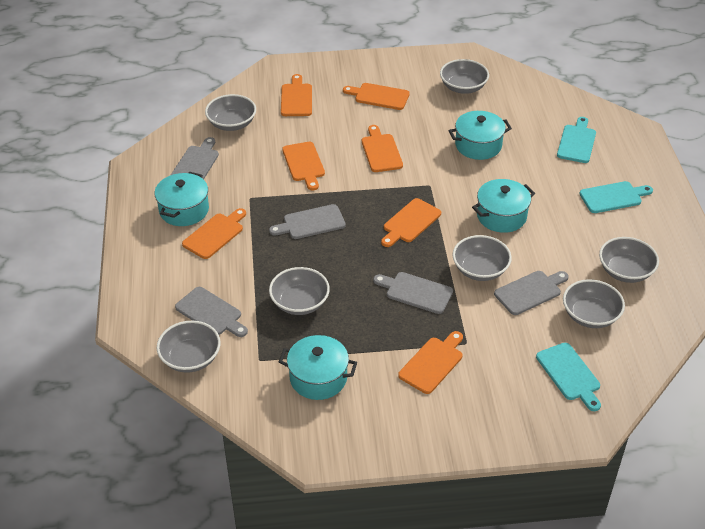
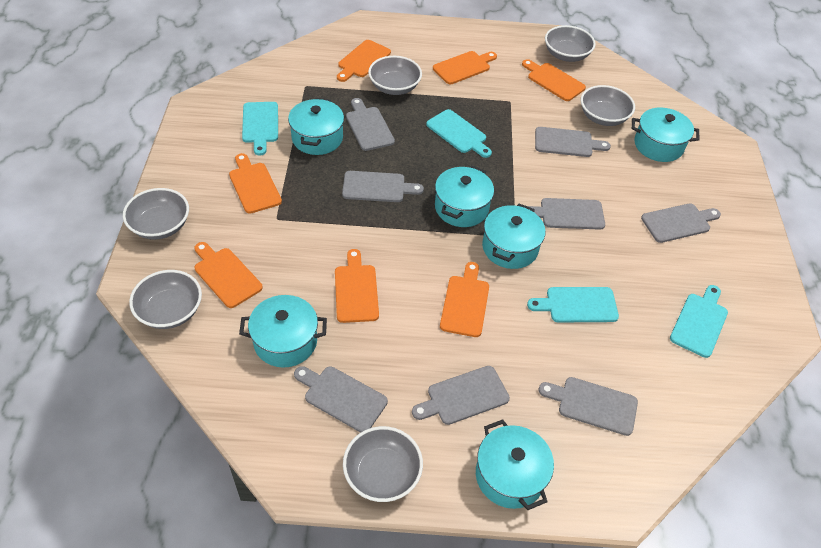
grey bowl: [157,321,221,373] [205,94,256,131] [269,267,330,315] [440,59,489,94] [453,235,512,281] [563,279,625,328] [599,237,659,283] = 7 -> [123,188,189,240] [129,270,202,329] [343,426,423,502] [368,56,422,95] [545,25,596,62] [580,85,635,126] = 6
grey cutting board: [171,137,219,179] [175,287,248,337] [269,204,346,239] [373,272,453,314] [494,271,569,315] = 5 -> [294,366,388,433] [342,171,424,202] [346,98,395,151] [412,366,510,425] [528,198,605,230] [535,127,611,157] [539,377,638,436] [641,203,721,243] = 8
turquoise cutting board: [536,343,601,411] [557,117,596,163] [579,181,653,213] = 3 -> [242,102,278,155] [426,109,492,158] [527,287,619,322] [670,285,728,358] = 4
turquoise pot: [155,172,209,226] [279,335,357,400] [448,111,512,160] [472,179,535,233] = 4 -> [239,295,327,368] [288,98,344,155] [435,166,494,227] [476,419,554,510] [482,204,546,269] [632,108,700,162] = 6

